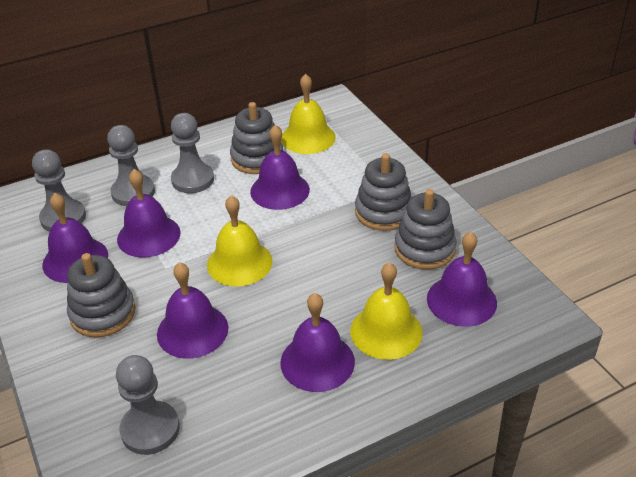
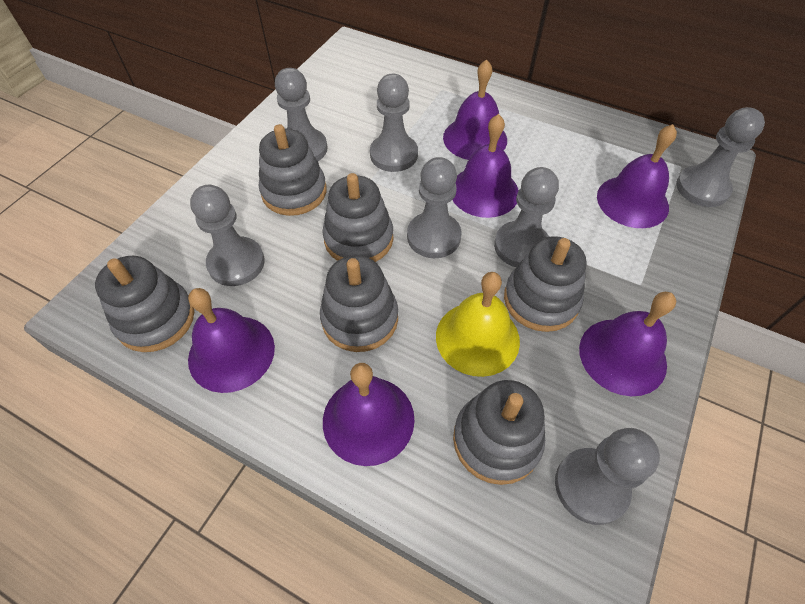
grey pawn: [32,149,86,232] [107,125,155,206] [116,355,180,455] [171,113,214,193] = 4 -> [190,185,265,286] [275,68,327,161] [370,74,418,172] [407,157,462,258] [494,167,559,267] [555,428,660,525] [676,107,765,207] = 7
grey stacking toy: [67,253,136,338] [230,102,283,174] [355,153,412,231] [395,189,457,270] = 4 -> [95,256,194,352] [259,124,326,216] [320,255,398,352] [322,173,393,262] [453,380,545,485] [504,236,587,332] = 6
yellow bell: [207,195,273,286] [281,74,336,154] [350,262,423,360] = 3 -> [436,272,520,377] = 1

